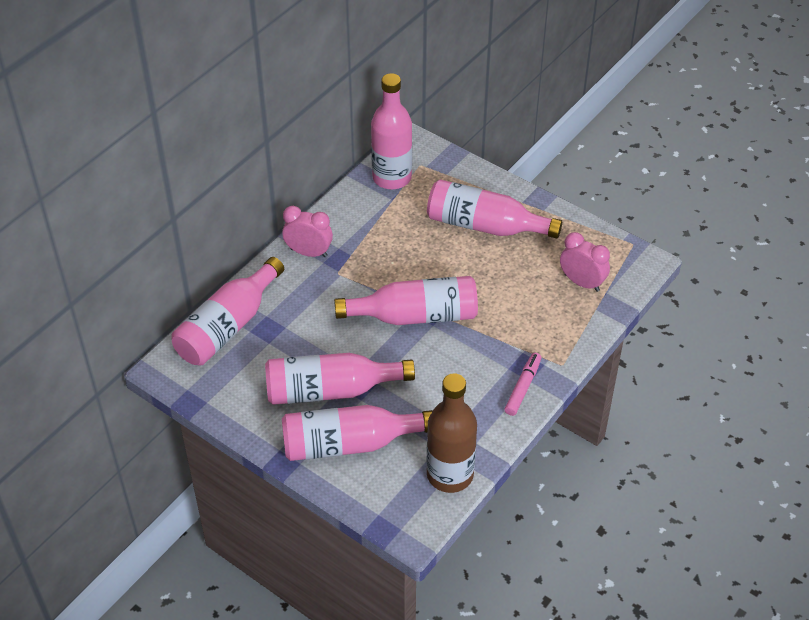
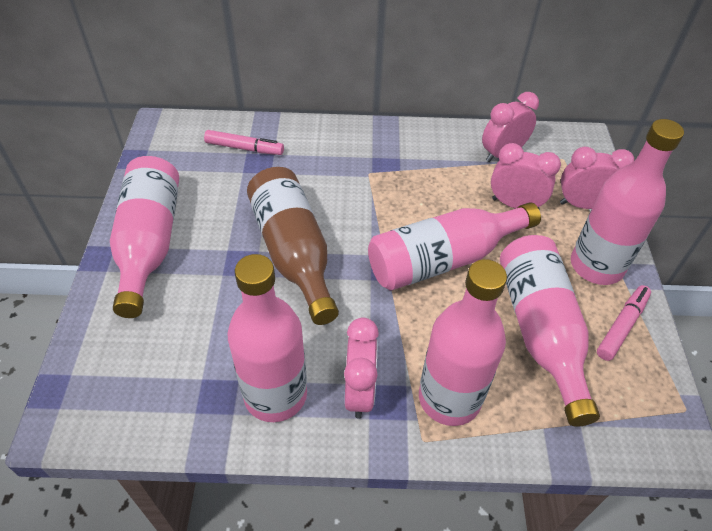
pink clock: [282,206,333,258] [560,232,610,292] = 2 -> [344,317,379,419] [482,92,539,162] [491,143,561,210] [560,147,634,209] = 4
pink marker: [504,353,541,416] = 1 -> [204,130,284,155] [597,285,651,361] = 2

